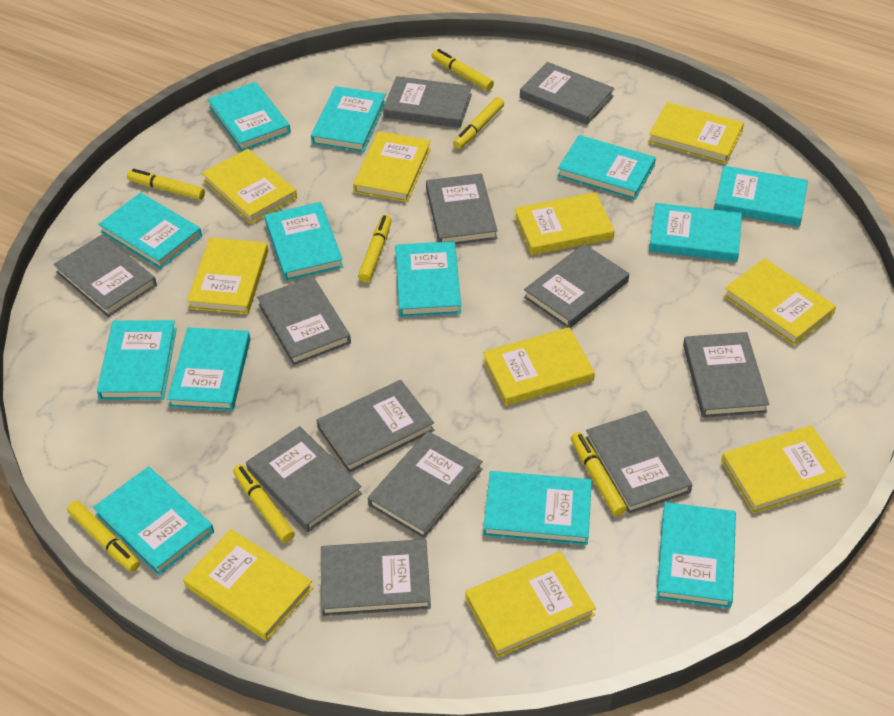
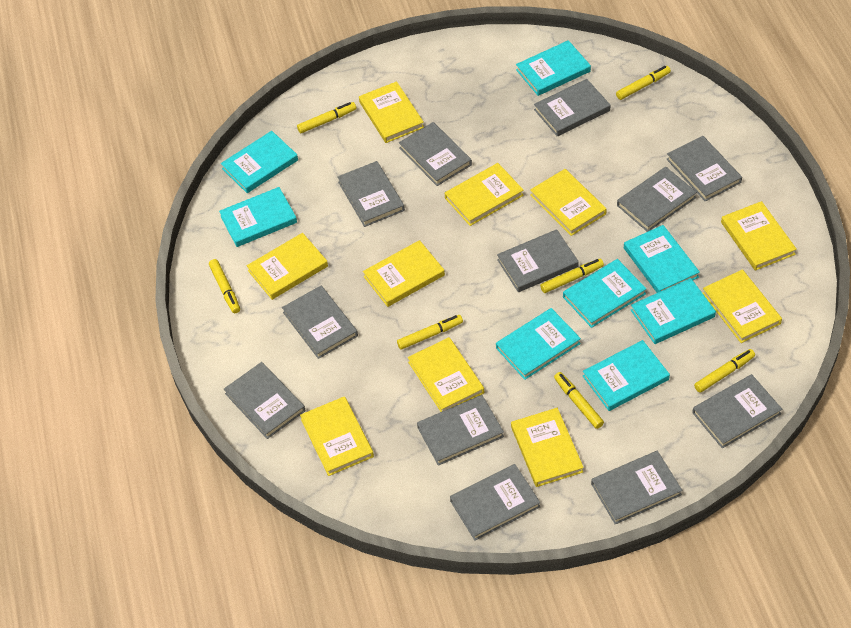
turquoise book: [93,467,214,576] [97,320,177,400] [98,193,202,269] [167,328,251,411] [208,82,291,151] [265,202,343,281] [311,86,386,152] [395,241,461,317] [483,471,592,545] [557,135,656,200] [649,203,742,262] [656,502,736,609] [714,166,808,226] = 13 -> [219,187,297,247] [221,131,298,193] [496,308,581,380] [516,40,591,96] [563,259,646,328] [583,340,670,411] [624,225,700,293] [631,278,716,344] = 8

